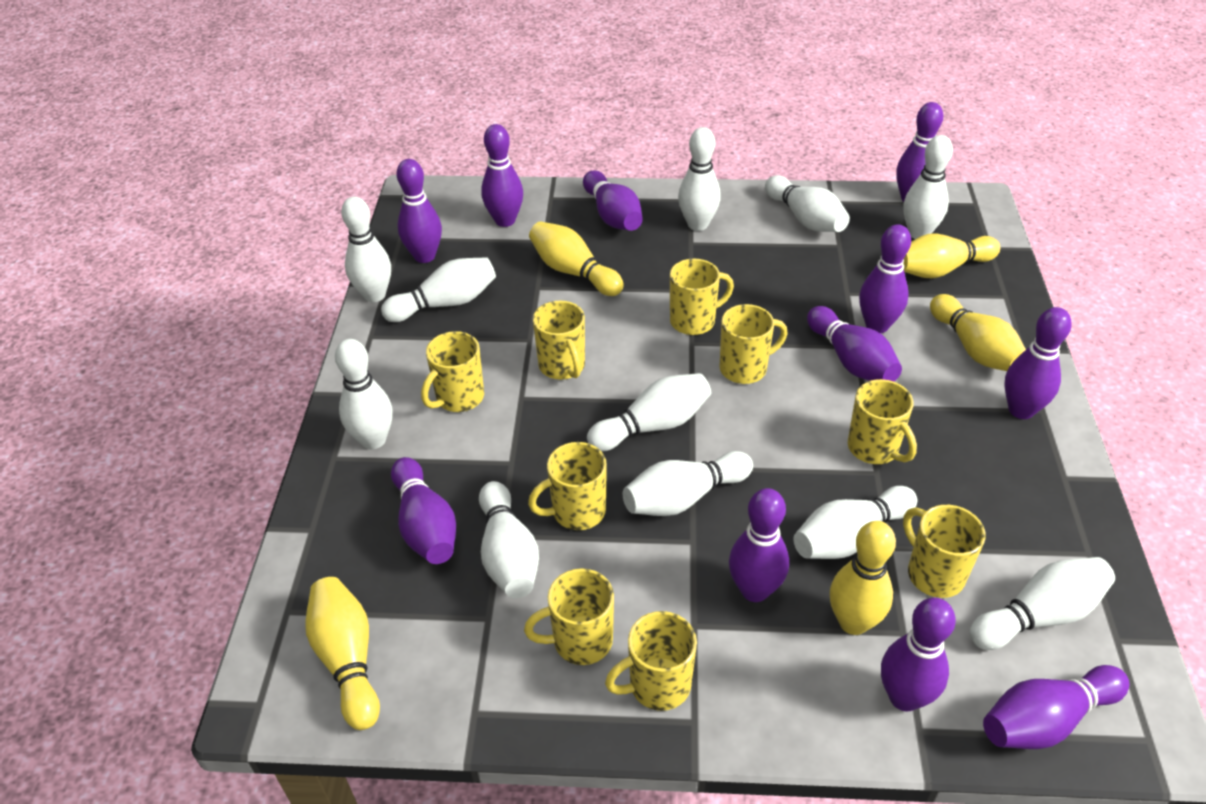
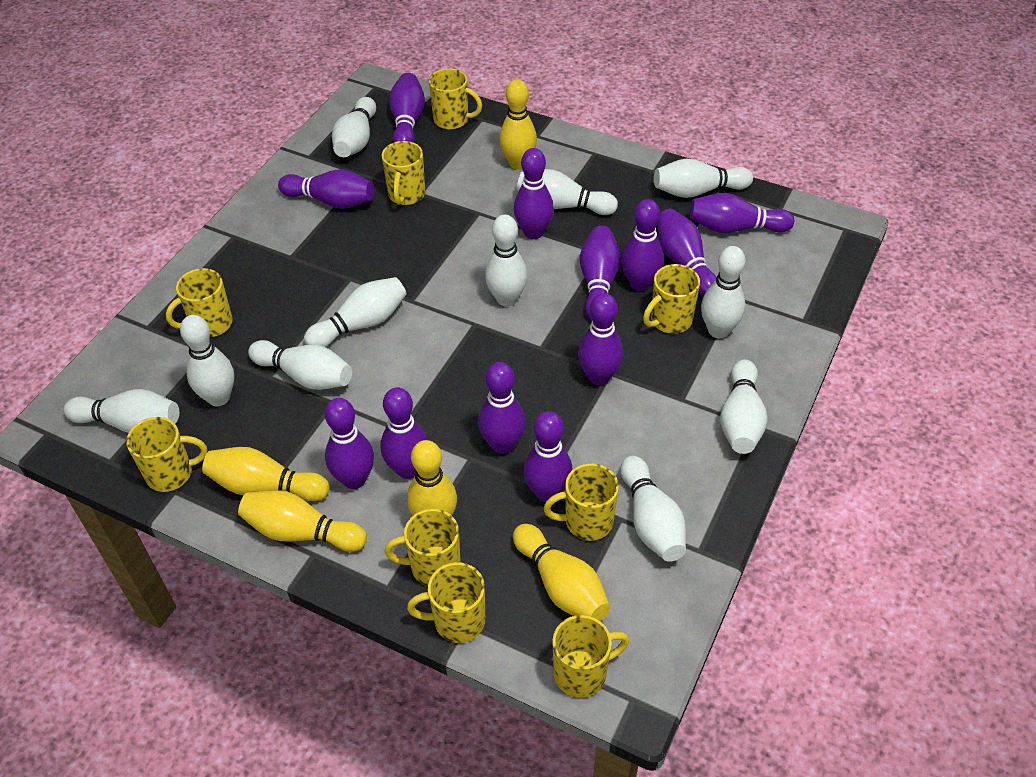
purple bowling pin: [391,457,456,564] [397,159,442,263] [481,124,523,227] [583,170,643,231] [729,488,789,602] [807,306,902,382] [859,224,911,333] [881,598,956,711] [896,102,943,202] [983,665,1130,749] [1005,307,1072,419] = 11 -> [278,170,374,209] [325,398,374,489] [381,387,427,479] [389,73,425,143] [478,362,526,454] [514,148,554,239] [524,411,573,502] [578,293,623,385] [580,226,621,320] [621,199,664,291] [657,209,716,297] [689,193,794,233] = 12

